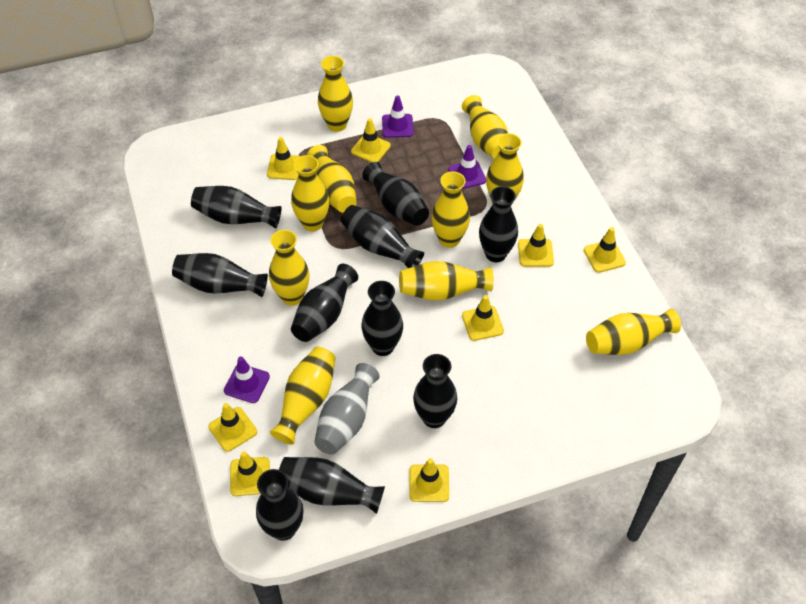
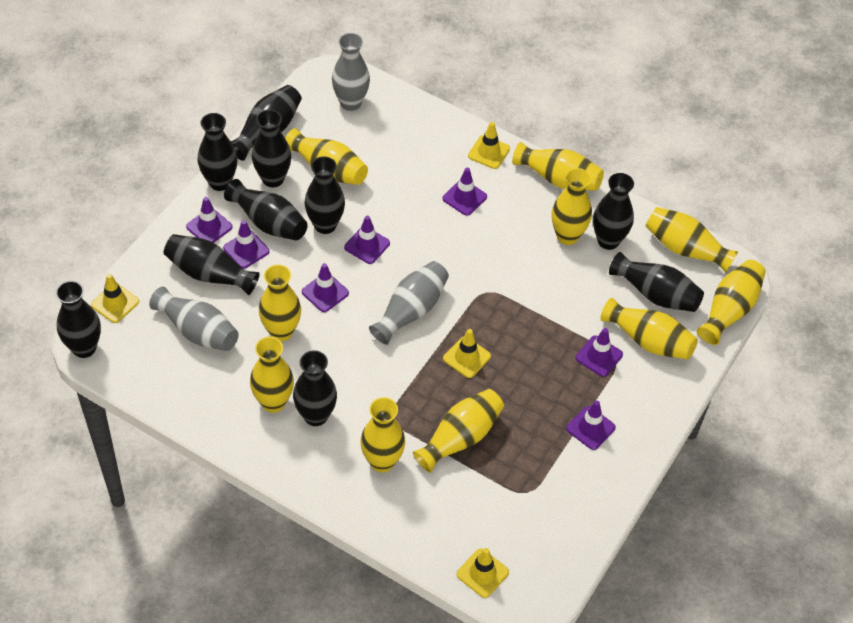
grey vase: [314,363,380,455] = 1 -> [149,287,239,351] [332,33,370,111] [369,261,449,345] = 3
purple traffic cone: [224,356,270,403] [382,95,414,138] [448,145,486,189] = 3 -> [186,197,233,243] [223,220,269,269] [302,263,349,312] [344,216,390,264] [443,168,487,216] [566,401,616,450] [576,328,623,377] = 7
yellow traffic cone: [208,403,257,452] [230,451,270,496] [267,137,300,180] [351,118,391,163] [409,458,449,502] [462,295,504,341] [518,224,554,267] [584,227,626,273] = 8 -> [91,274,139,323] [443,329,491,378] [457,548,509,598] [468,122,510,169] = 4

